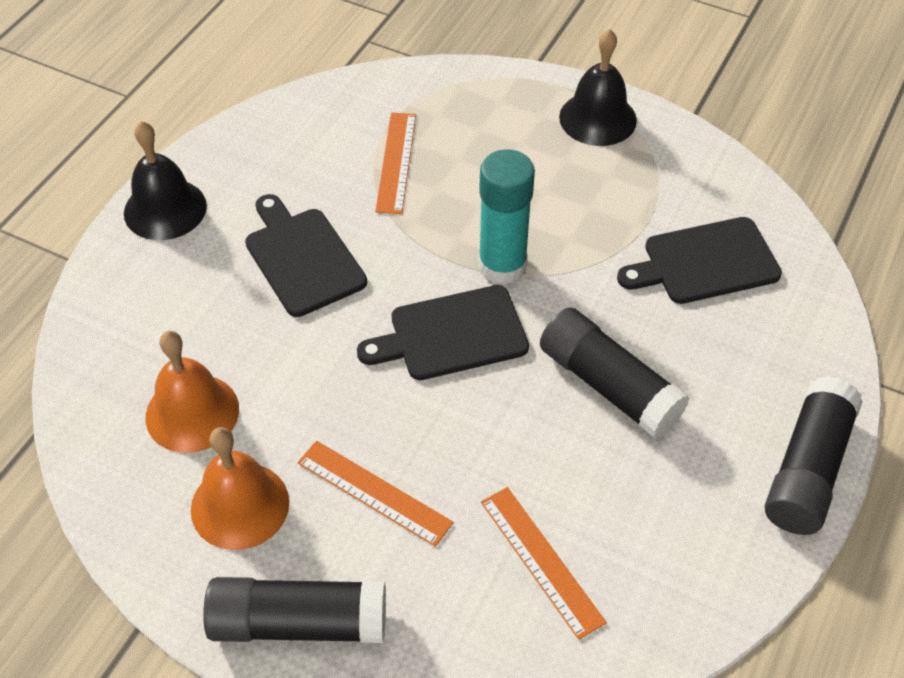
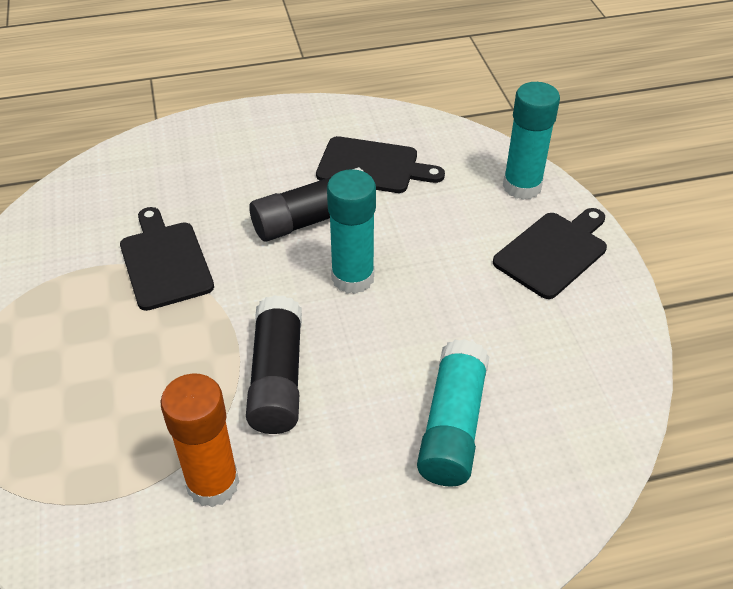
black bell: [124,121,207,240] [559,29,637,146] = 2 -> none = 0
black glue stick: [203,577,386,643] [540,308,689,439] [765,376,863,535] = 3 -> [246,295,302,434] [250,167,364,242] = 2
orange bell: [145,331,239,453] [191,427,289,550] = 2 -> none = 0
orange glue stick: none = 0 -> [160,373,239,507] = 1
orange ruler: [298,441,454,547] [375,113,416,214] [481,487,607,640] = 3 -> none = 0
turquoise glue stick: [478,149,535,285] = 1 -> [327,169,376,294] [417,339,489,487] [503,82,560,200] = 3

